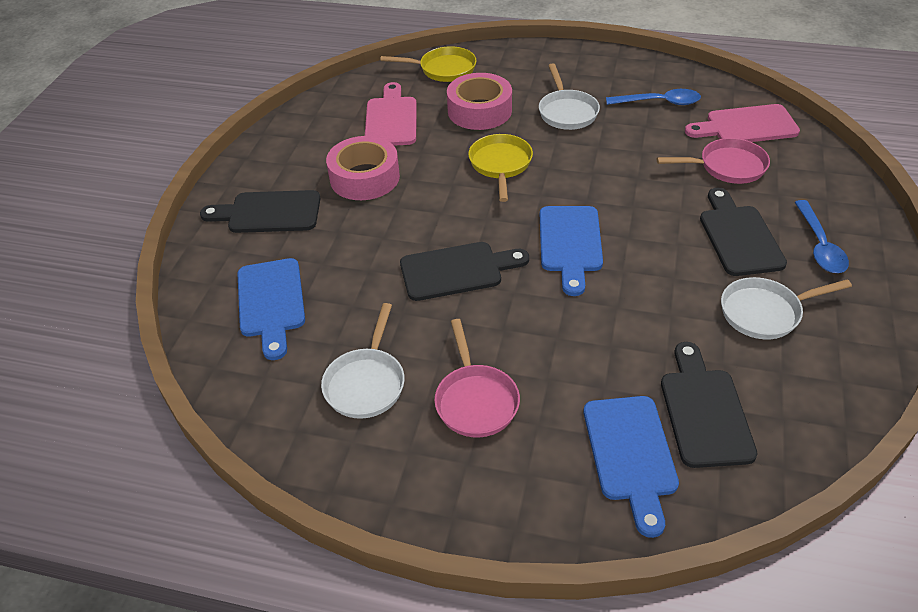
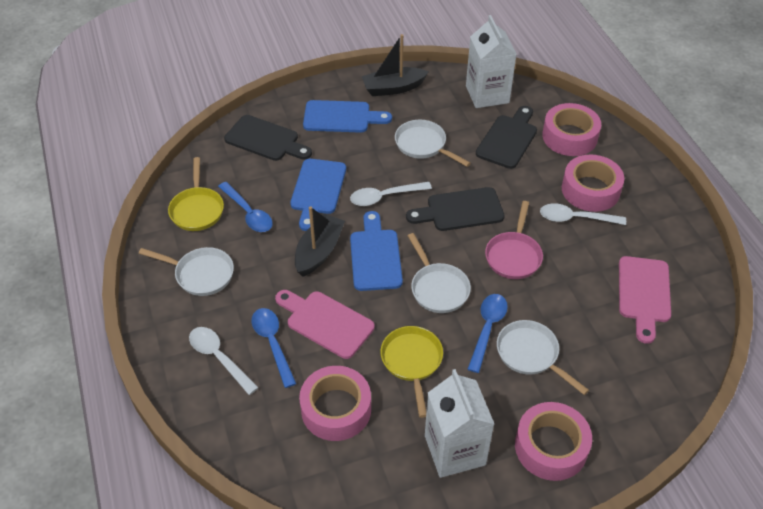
black boat: none = 0 -> [295,206,345,277] [362,34,429,96] = 2
black cutting board: [200,190,320,233] [400,242,529,301] [661,342,758,468] [700,188,787,276] = 4 -> [224,115,312,161] [406,187,505,231] [476,106,537,169] = 3
blue spoon: [606,89,701,105] [795,200,849,273] = 2 -> [218,182,273,232] [251,308,296,388] [467,294,508,373] = 3
pink pan: [434,319,520,437] [657,138,770,184] = 2 -> [485,201,543,279] = 1
pink tape: [326,136,400,200] [447,73,512,130] = 2 -> [299,366,371,441] [515,402,592,481] [542,103,601,156] [562,155,624,212] = 4
white carton: none = 0 -> [425,369,494,478] [466,15,517,108] = 2
white pan: [321,303,405,419] [539,63,600,130] [721,277,852,339] = 3 -> [139,247,234,296] [395,120,471,167] [408,233,471,313] [497,320,589,395] = 4
white spoon: none = 0 -> [189,327,259,395] [350,182,432,206] [540,204,626,225] = 3

